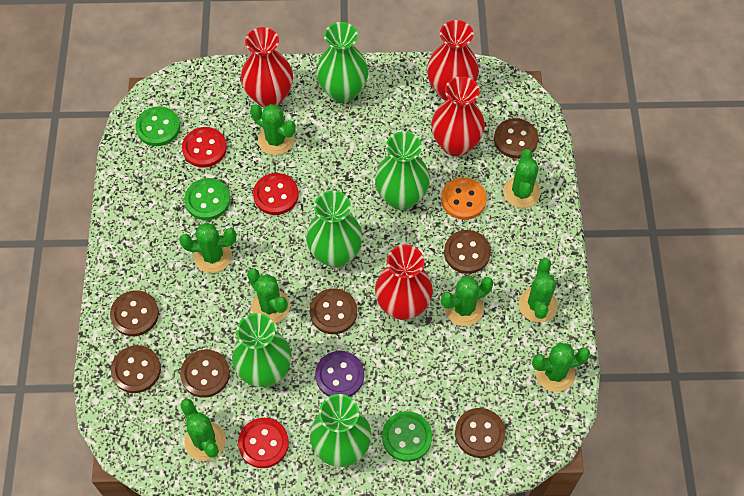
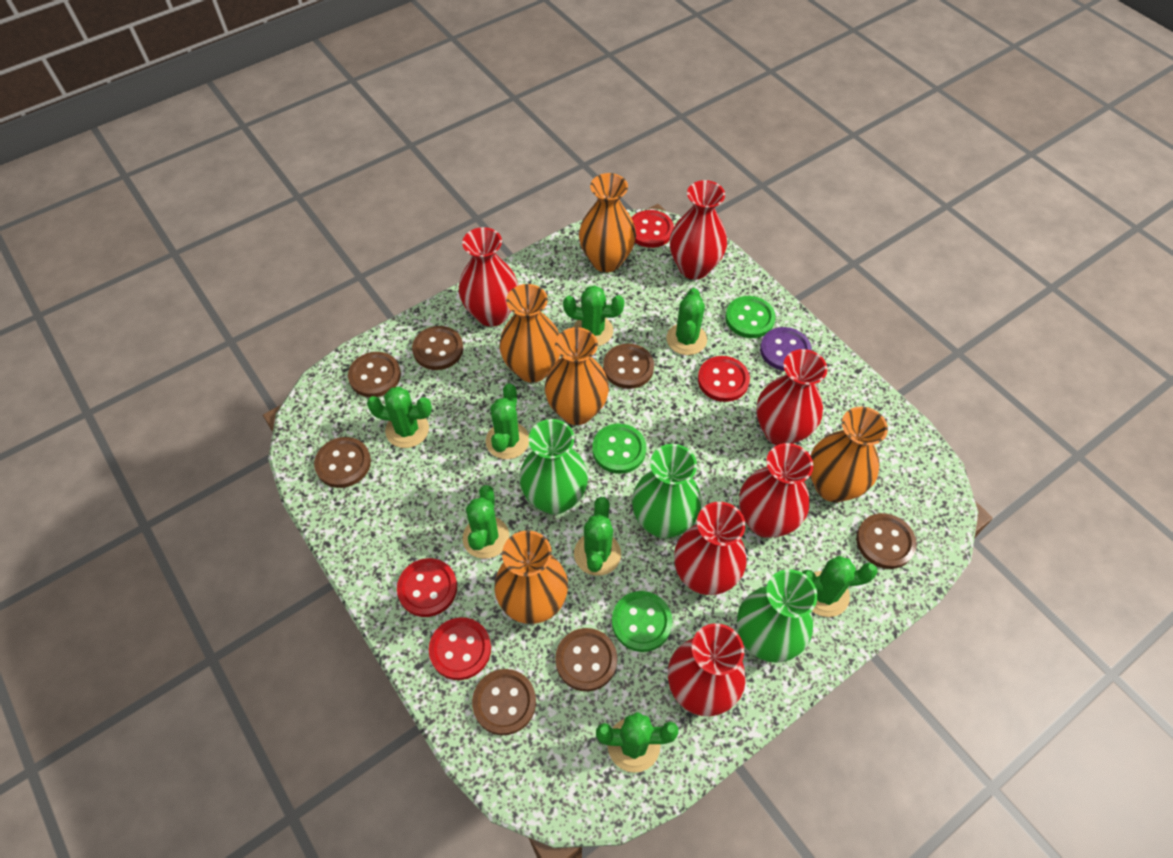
green vase: [232,313,292,387] [306,190,363,268] [310,394,371,467] [316,22,368,103] [375,131,430,210] = 5 -> [519,419,588,515] [632,444,702,538] [737,569,818,663] = 3
orange button: [441,177,487,220] = 1 -> none = 0
orange vase: none = 0 -> [494,531,568,624] [499,284,560,383] [545,327,609,425] [579,173,636,272] [810,406,888,502] = 5
red button: [182,127,227,168] [238,418,289,468] [253,173,299,215] = 3 -> [397,558,457,617] [429,617,491,680] [631,210,674,248] [698,356,750,402] = 4
red vase: [241,27,293,107] [375,245,433,320] [427,20,479,100] [431,76,485,156] = 4 -> [459,227,518,327] [668,623,746,717] [670,180,727,279] [674,502,747,595] [739,443,813,538] [756,349,828,445] = 6

